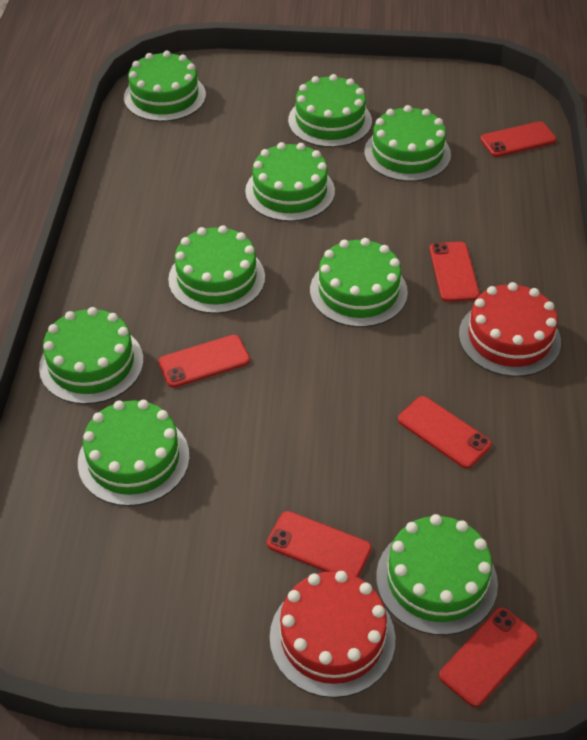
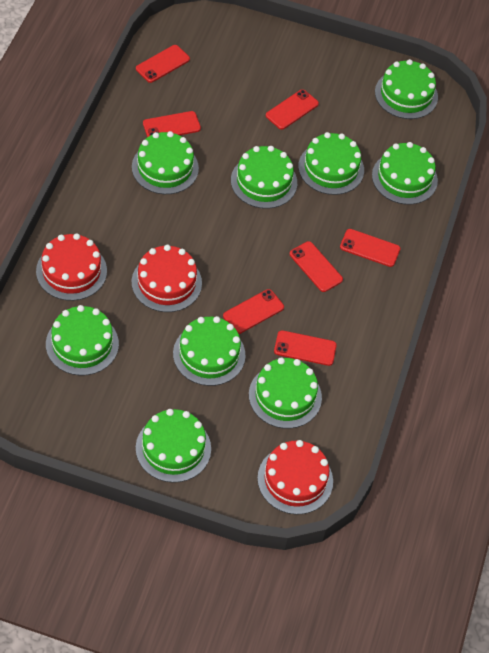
red cake: [270,571,395,698] [459,282,561,377] = 2 -> [36,233,107,301] [131,245,202,312] [257,440,333,515] = 3
red phone: [158,335,250,388] [267,511,372,578] [398,396,492,469] [429,242,480,302] [439,607,538,707] [480,121,557,157] = 6 -> [136,45,190,83] [143,111,201,137] [223,289,284,334] [266,89,319,130] [274,330,337,366] [290,241,343,292] [340,229,400,267] = 7

